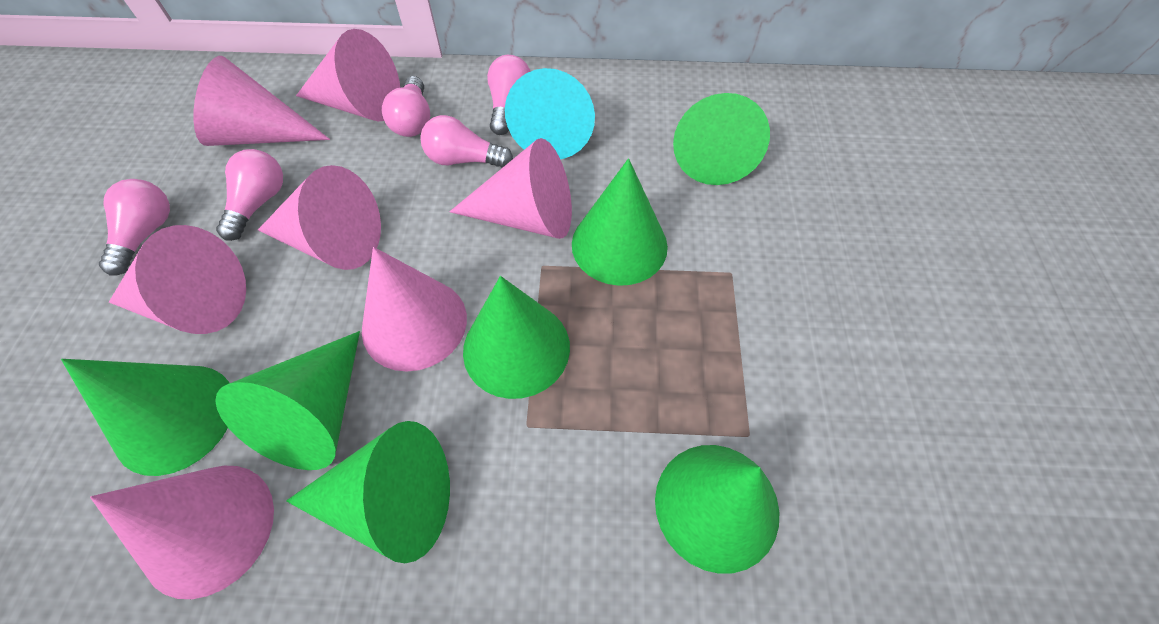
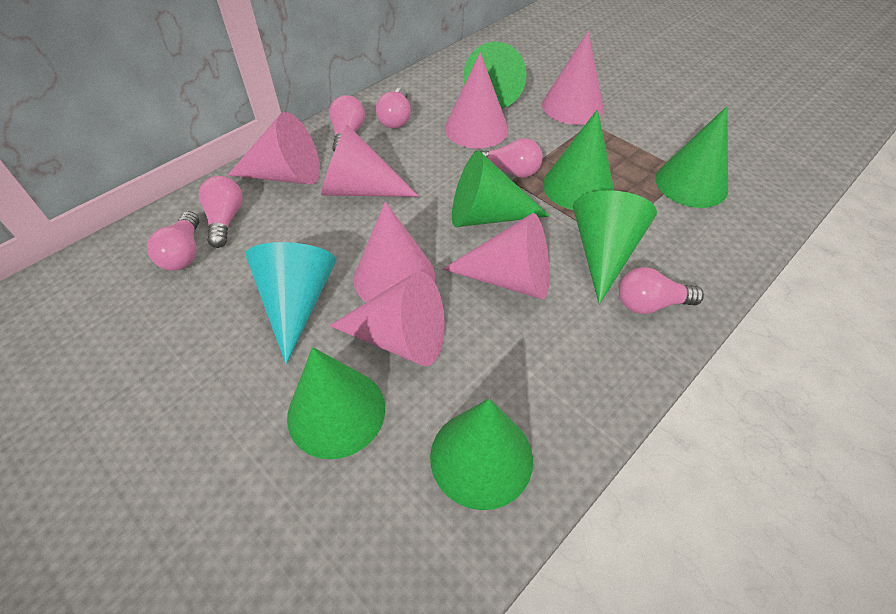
pink light bulb: [99,179,170,276] [216,149,283,241] [382,76,430,137] [420,115,513,168] [487,55,531,135] = 5 -> [147,211,199,271] [199,176,243,248] [329,95,365,151] [376,88,411,128] [473,138,543,178] [619,267,704,314] = 6

